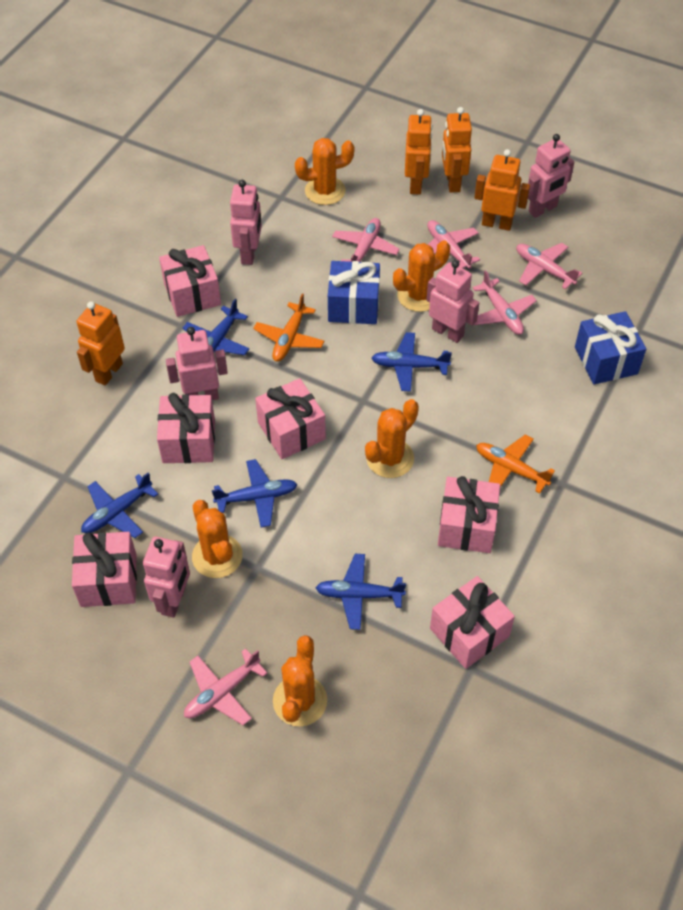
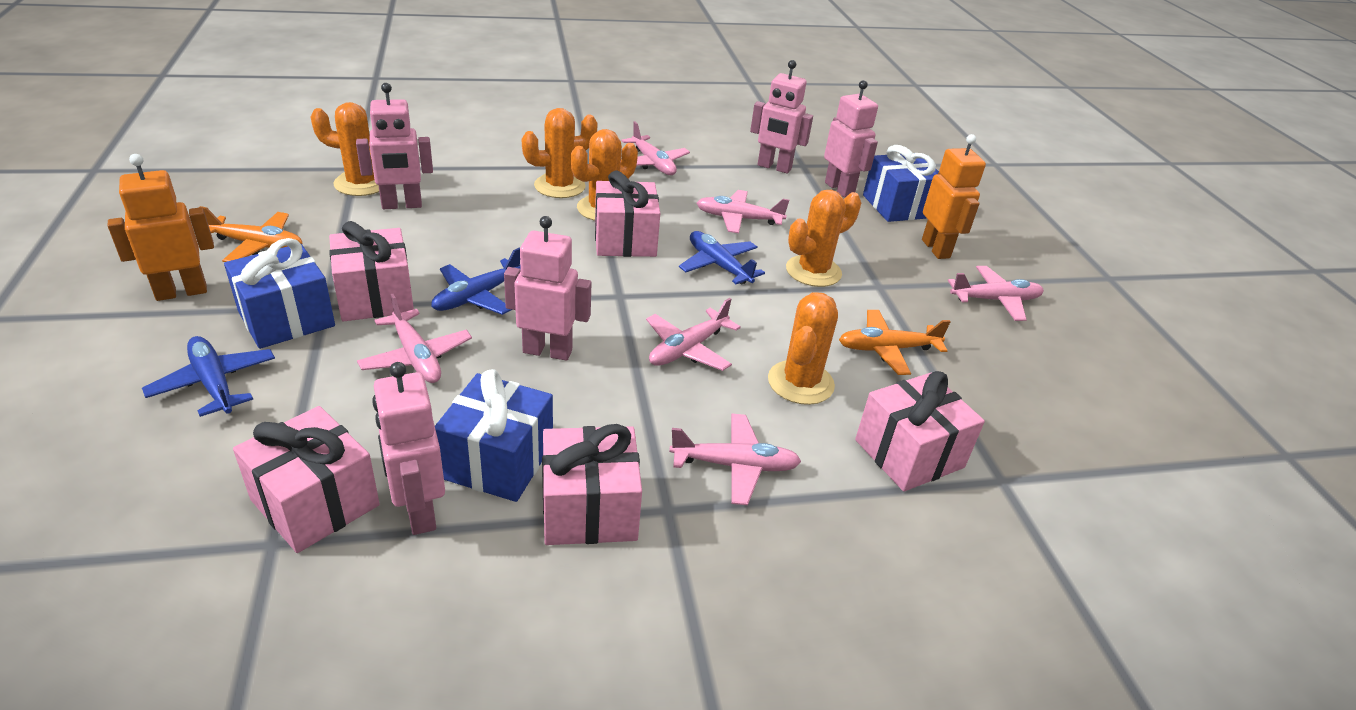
blue gift: [328,261,380,324] [575,311,646,385] = 2 -> [224,238,335,349] [435,369,553,502] [863,145,939,222] = 3
blue plane: [81,472,158,538] [183,299,250,355] [212,459,298,528] [316,554,406,630] [372,332,452,392] = 5 -> [142,336,275,417] [431,248,521,315] [679,231,765,284] = 3
orange robot: [77,301,125,386] [405,109,433,194] [442,107,472,193] [474,149,530,231] = 4 -> [107,154,214,301] [922,134,986,259] = 2
pink gift: [72,532,137,607] [157,393,215,463] [159,245,221,317] [255,378,326,459] [430,576,515,669] [438,476,500,553] = 6 -> [233,406,380,553] [329,221,414,321] [542,424,642,545] [595,171,660,257] [855,371,985,492] = 5
pink plane: [184,648,267,725] [332,218,400,262] [427,220,480,269] [473,270,537,335] [516,243,582,289] = 5 -> [357,294,472,383] [621,121,690,175] [646,298,741,371] [669,414,801,505] [697,190,789,233] [948,266,1044,321] = 6

